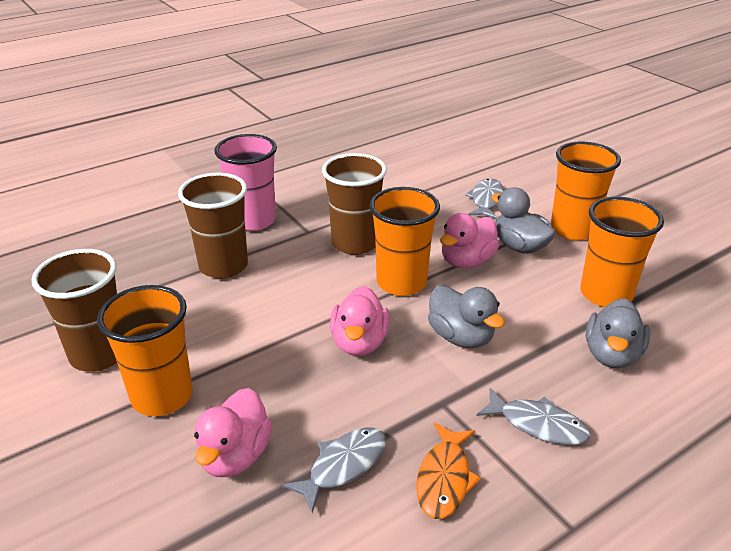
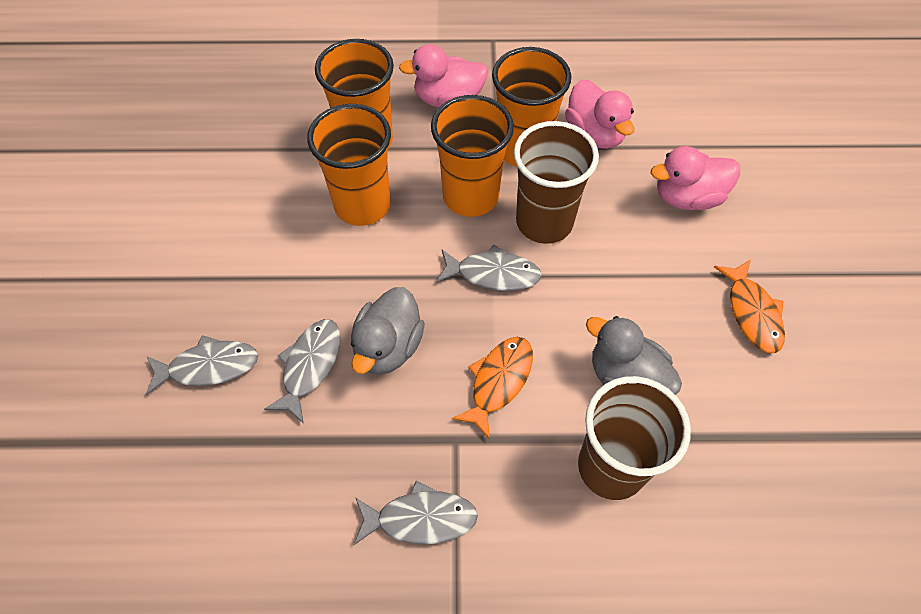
brown cup: [31,249,117,372] [178,173,248,279] [322,153,387,255] = 3 -> [514,121,599,244] [578,376,691,500] = 2
grey duck: [428,285,505,348] [491,187,556,254] [586,298,650,368] = 3 -> [351,287,425,375] [586,316,682,395] = 2
grey fish: [282,428,386,513] [465,178,504,219] [476,388,591,445] = 3 -> [146,335,258,395] [264,319,340,423] [354,481,478,545] [436,244,542,291] = 4
orange fish: [416,422,481,519] = 1 -> [452,337,533,440] [714,260,785,353] = 2
pink cup: [214,134,277,231] = 1 -> none = 0

